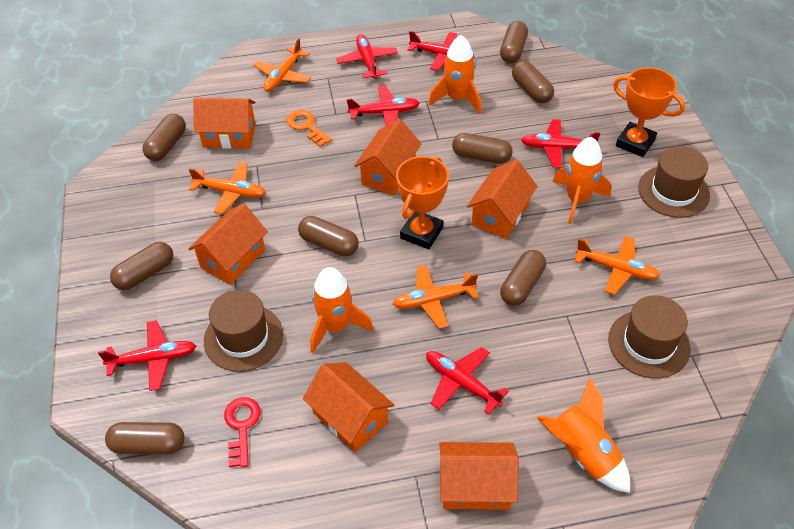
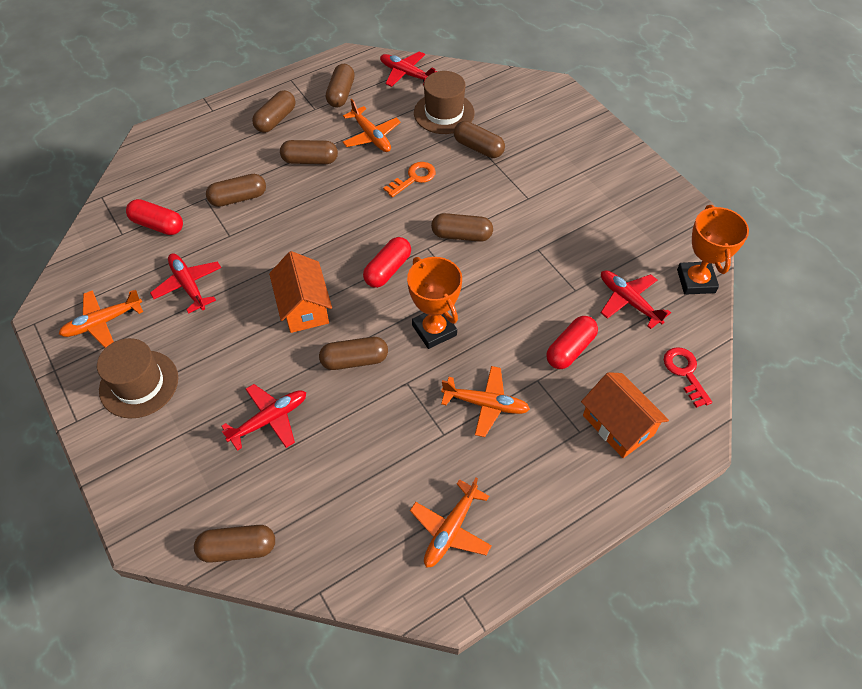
brown hat: [204,290,283,372] [608,295,690,379] [638,146,710,218] = 3 -> [97,338,178,419] [414,71,475,134] = 2
orange house: [188,203,268,285] [193,98,256,149] [303,362,394,452] [354,119,422,196] [439,442,519,510] [467,160,537,239] = 6 -> [269,251,332,333] [581,372,669,458] = 2
orange rocket: [310,267,373,353] [428,35,481,114] [536,378,630,493] [552,137,611,224] = 4 -> none = 0
red capsule: none = 0 -> [126,199,183,235] [363,237,411,288] [546,316,598,369] = 3
red plane: [98,320,196,391] [336,34,398,79] [347,86,420,126] [408,31,475,71] [426,347,509,415] [521,119,600,168] = 6 -> [150,253,221,314] [221,384,306,451] [380,51,438,87] [601,270,671,329] = 4

